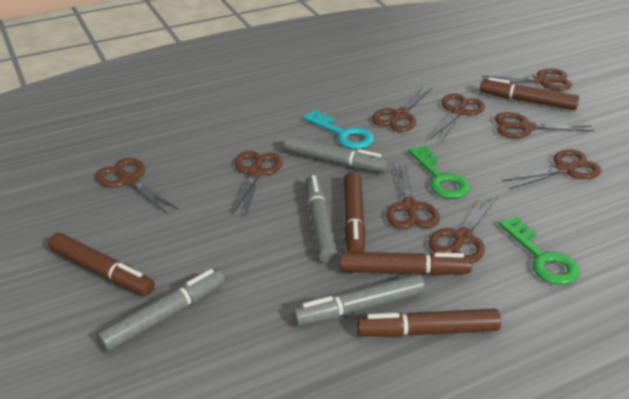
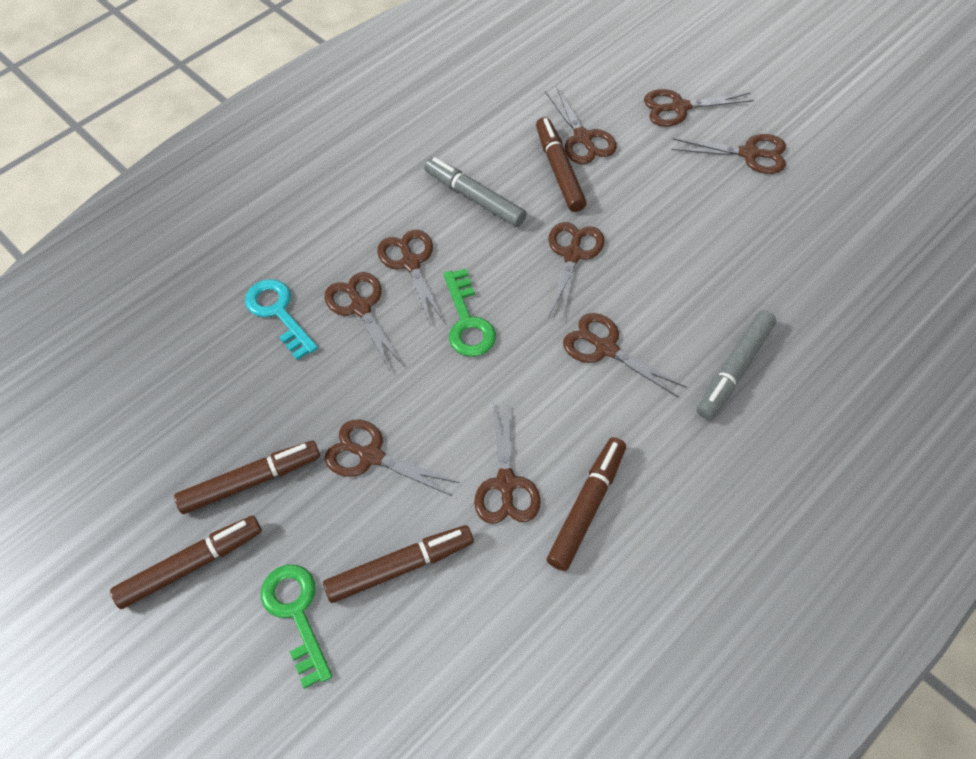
grey marker: [97,269,225,352] [284,135,389,173] [292,274,425,326] [305,175,338,263] = 4 -> [424,157,527,227] [697,310,776,420] = 2

